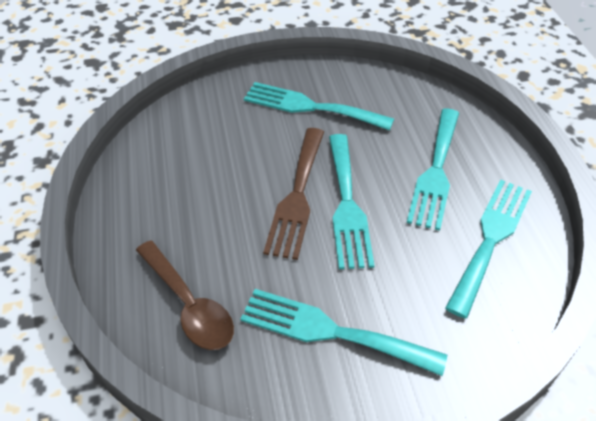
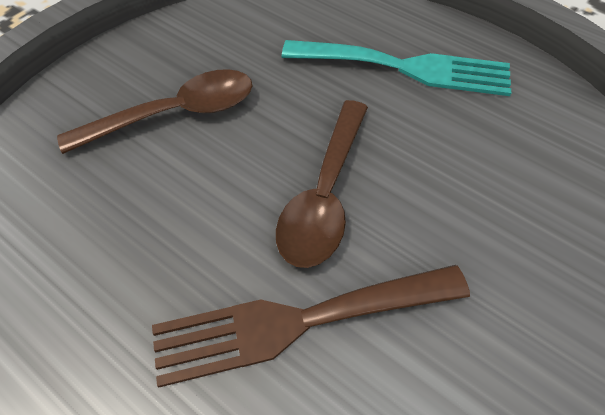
brown spoon: [136,240,234,350] = 1 -> [57,69,252,154] [276,100,368,268] = 2
turquoise fork: [240,289,447,376] [244,82,394,130] [329,134,375,269] [407,108,459,231] [445,180,532,318] = 5 -> [282,40,511,96] = 1

